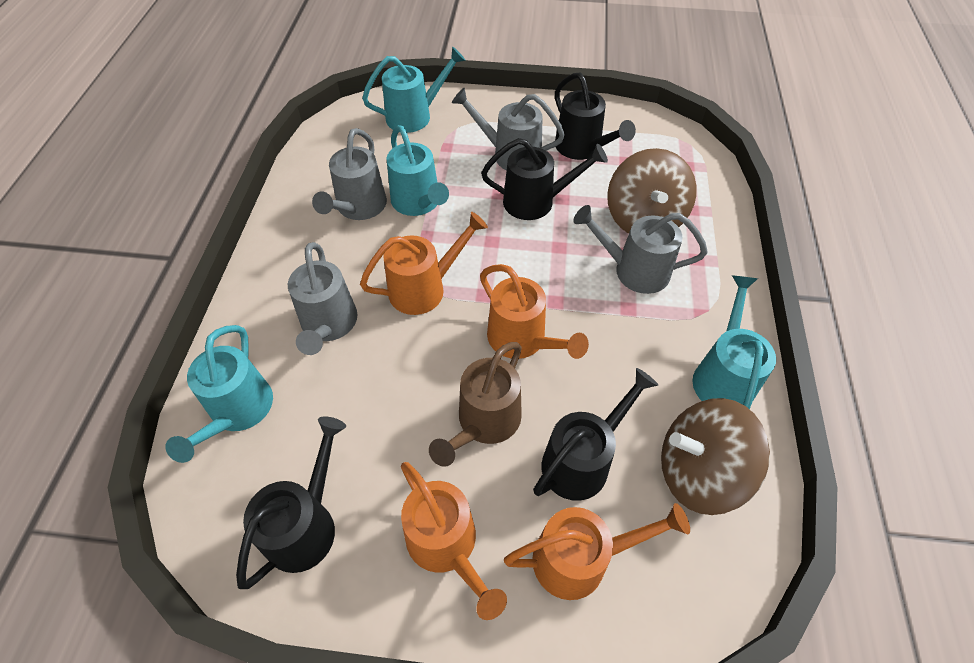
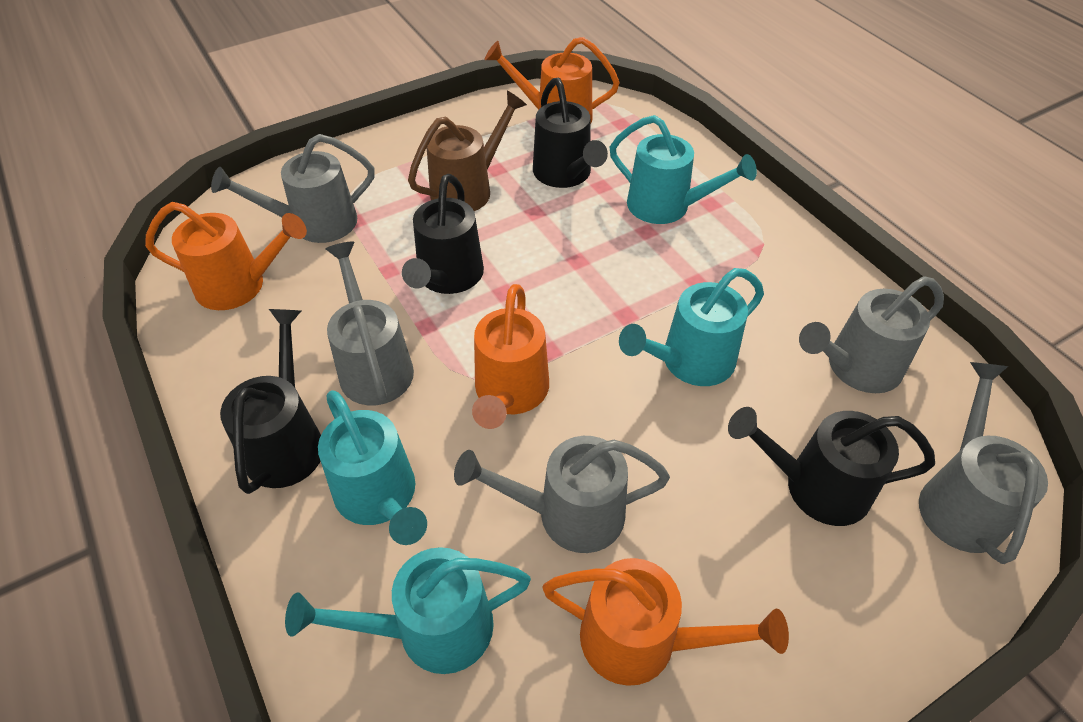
brown spinning top: [607,148,697,234] [661,398,770,515] = 2 -> none = 0
grey watering can: [288,242,358,355] [312,128,387,220] [452,88,565,170] [573,205,708,294] = 4 -> [211,134,375,243] [325,241,414,405] [454,436,670,553] [799,276,944,393] [919,362,1048,564] = 5

